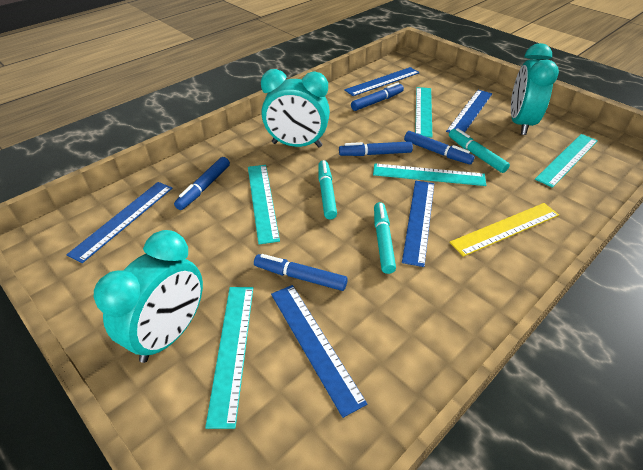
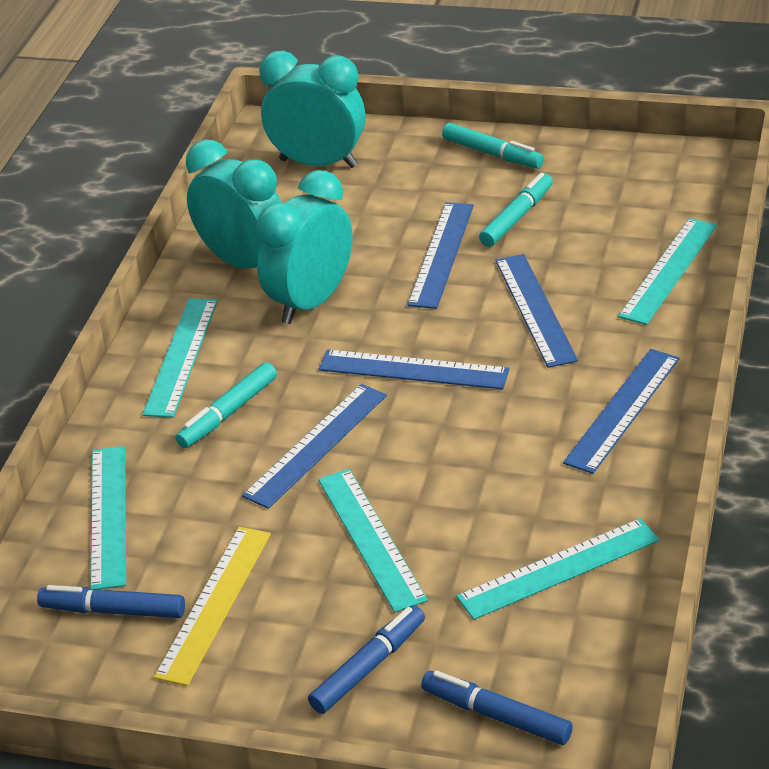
blue marker: [174,157,230,210] [254,254,348,291] [339,141,413,156] [351,83,404,111] [404,131,475,165] = 5 -> [37,585,185,618] [308,605,425,714] [421,671,573,745] = 3

